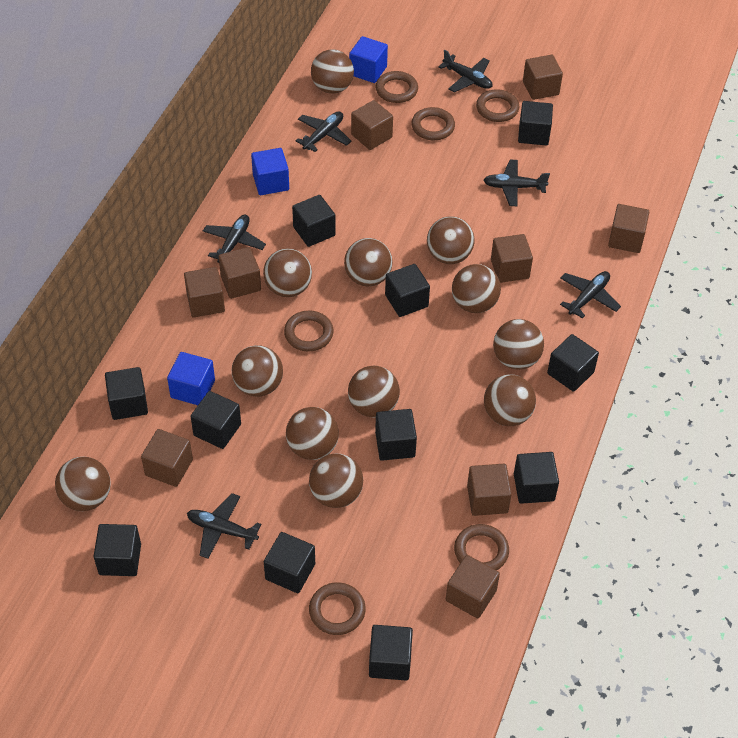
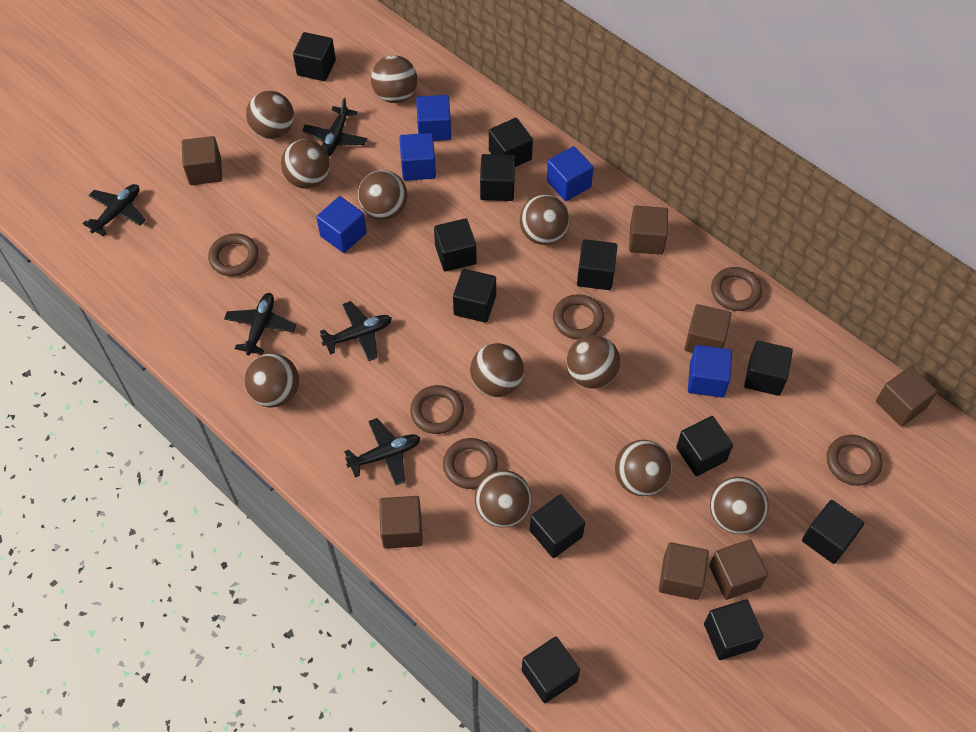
black cube: [94,524,141,576] [105,367,148,420] [191,391,241,449] [264,532,315,593] [292,195,336,247] [369,625,413,681] [375,409,417,461] [385,264,430,317] [514,452,559,504] [518,101,553,146] [547,334,599,392] = 11 -> [293,32,336,81] [434,218,477,272] [453,269,496,323] [480,154,515,201] [489,118,533,167] [522,637,580,703] [530,494,585,558] [577,239,618,290] [676,416,733,476] [704,599,764,660] [744,341,793,396] [802,500,864,564] = 12
black plane: [187,493,262,559] [203,214,266,263] [296,111,351,152] [438,50,492,92] [483,159,550,207] [560,271,621,319] = 6 -> [83,184,146,236] [224,293,296,355] [302,97,367,157] [320,301,392,361] [344,418,420,485] = 5
blue cube: [167,352,215,405] [251,148,289,195] [349,36,388,83] = 3 -> [316,196,367,253] [399,133,436,181] [416,95,451,141] [547,146,594,201] [688,345,732,398] = 5
brown ball: [55,457,111,511] [232,345,283,397] [263,248,312,297] [286,407,339,460] [309,454,363,508] [311,49,354,94] [344,238,393,286] [348,366,400,417] [427,216,475,264] [452,264,501,313] [484,375,536,426] [493,319,544,370] = 12 -> [244,354,299,407] [246,91,294,139] [281,139,330,189] [358,170,408,220] [371,55,417,103] [470,343,524,397] [475,470,532,527] [520,195,570,245] [566,335,620,388] [615,440,672,496] [710,477,768,534] = 11
brown cube: [141,429,193,487] [184,267,225,318] [219,247,261,299] [351,100,393,150] [446,555,500,618] [467,464,512,516] [491,234,533,283] [523,55,563,100] [608,204,649,253] = 9 -> [182,136,222,185] [379,496,423,549] [629,206,668,255] [659,542,709,600] [685,304,731,353] [709,539,768,600] [876,366,938,427] = 7

